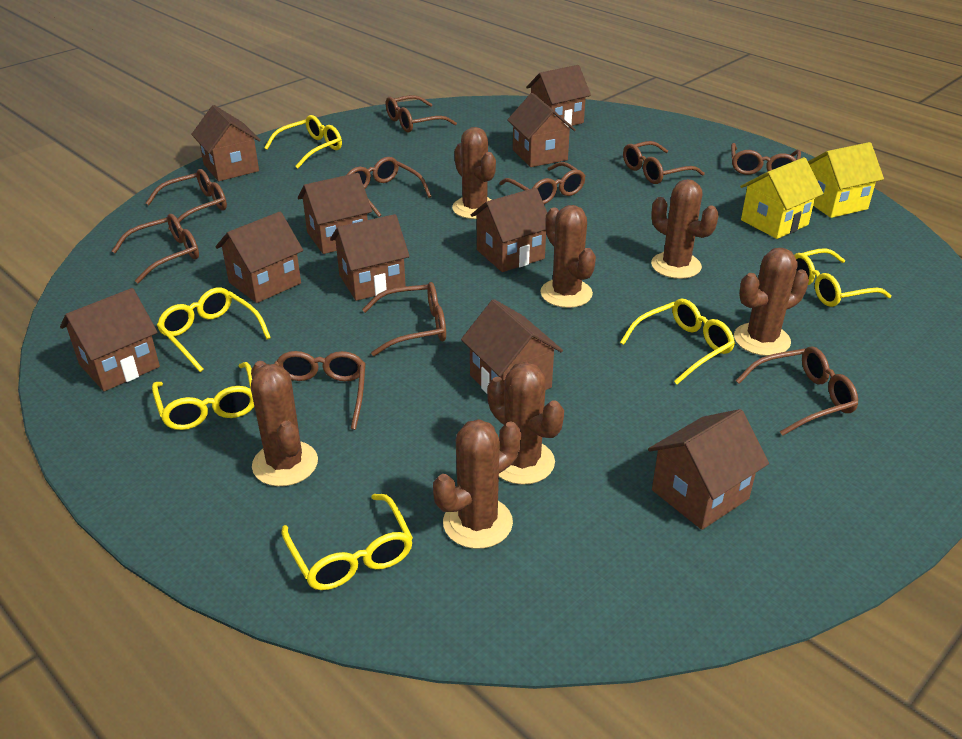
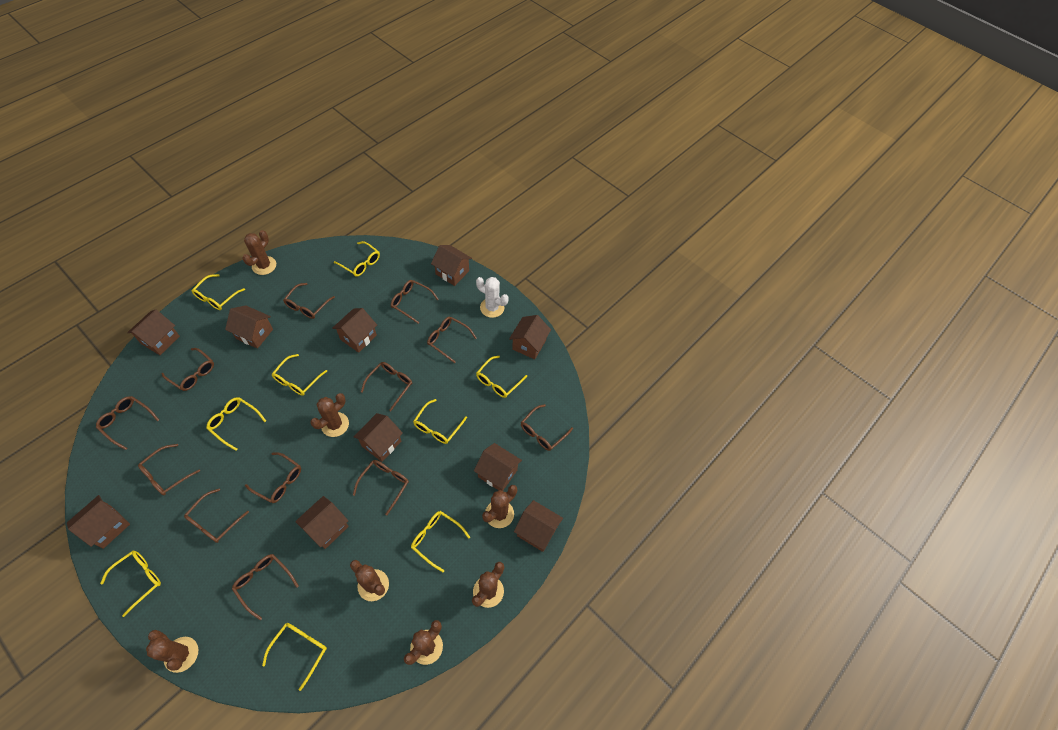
brown glasses: [112,214,199,283] [146,169,227,230] [274,351,366,430] [347,157,432,217] [362,282,446,356] [386,95,457,132] [499,162,586,204] [623,141,705,184] [731,143,801,175] [736,347,858,436] = 10 -> [96,396,159,450] [138,444,200,495] [161,348,214,391] [184,488,249,543] [232,554,299,620] [245,452,301,503] [283,283,335,319] [353,460,409,515] [361,362,412,411] [391,280,439,324] [427,317,476,363] [521,404,573,451] = 12
white cactus: none = 0 -> [476,277,509,318] = 1
yellow glasses: [152,362,254,430] [157,287,271,372] [264,115,342,168] [281,494,413,590] [620,299,735,384] [794,248,891,307] = 6 -> [100,551,161,617] [191,274,245,310] [206,397,266,451] [262,623,327,691] [272,354,327,396] [334,241,380,277] [411,511,470,572] [413,399,467,444] [476,356,527,398] = 9
yellow house: [740,157,824,239] [808,142,884,218] = 2 -> none = 0

